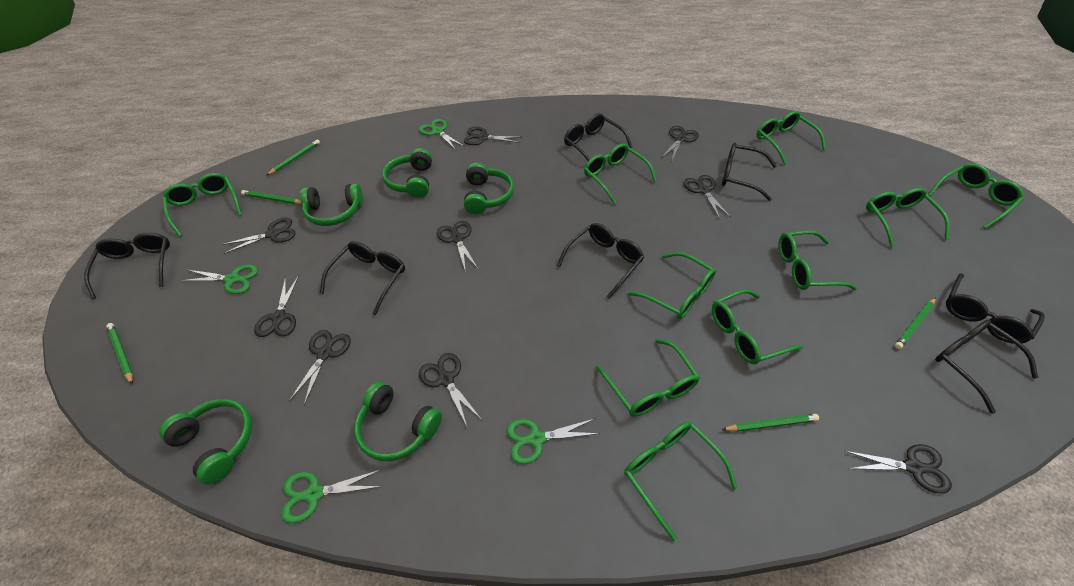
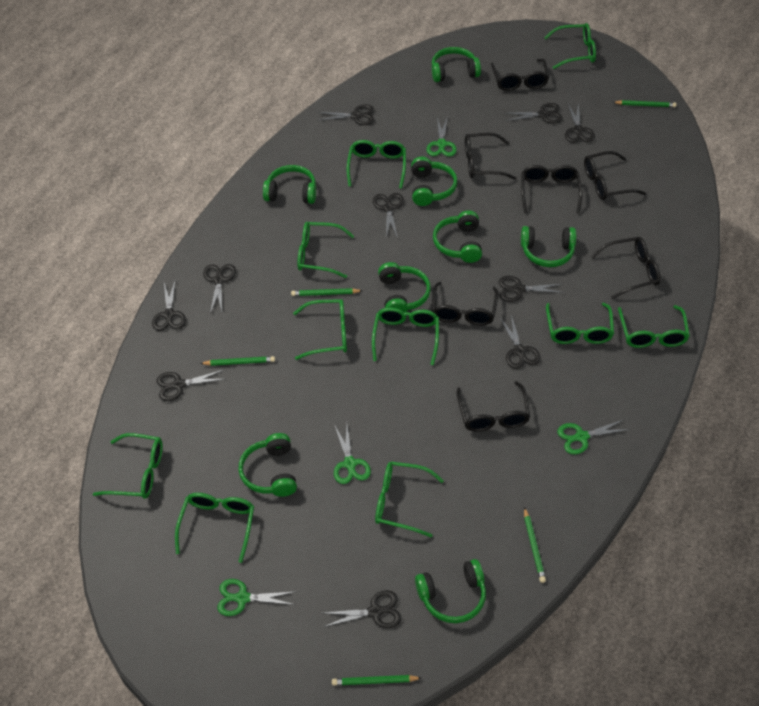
black scissors: [222,218,296,254] [254,275,299,337] [289,330,351,405] [419,353,482,426] [437,221,478,273] [464,127,521,145] [661,126,699,160] [683,175,731,219] [845,444,952,493] = 9 -> [152,279,186,331] [156,370,225,401] [203,264,236,313] [317,105,374,125] [324,590,402,628] [373,193,404,238] [499,276,565,302] [500,315,541,369] [506,103,563,124] [565,103,595,143] = 10
green headphones: [159,399,252,484] [300,183,363,226] [354,382,442,461] [382,148,432,198] [464,163,514,214] = 5 -> [238,433,297,497] [263,165,316,204] [378,262,431,313] [411,156,458,206] [415,559,486,623] [432,47,481,82] [433,210,482,263] [521,226,576,267] = 8

